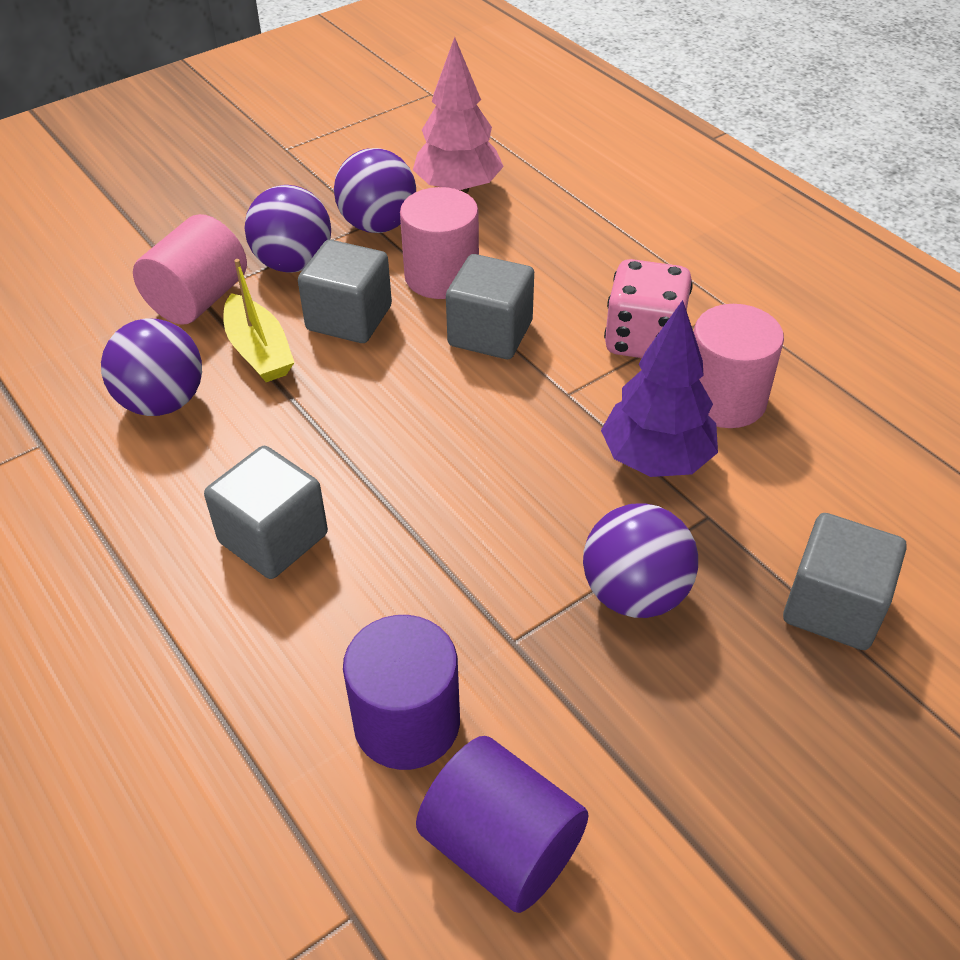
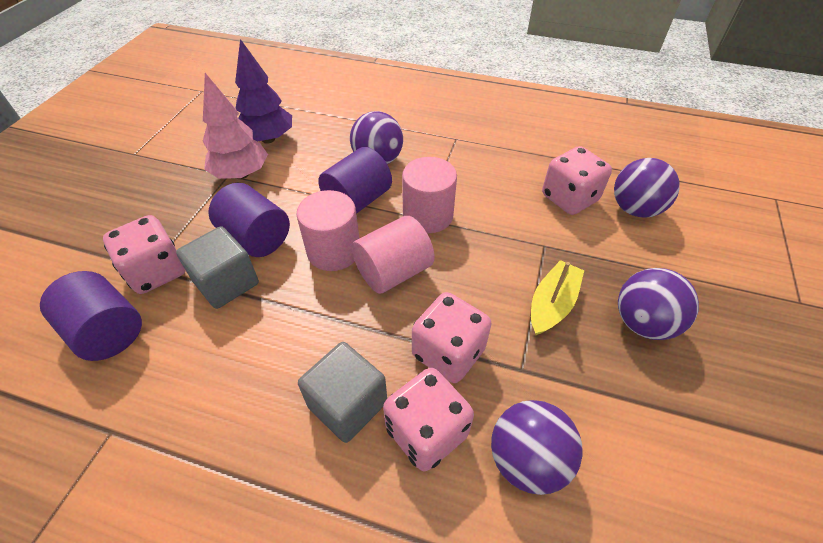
grey cube: [204,446,328,579] [298,240,392,343] [446,254,534,359] [783,513,907,650] = 4 -> [176,226,259,309] [298,342,387,443] = 2
pink dice: [604,259,693,358] = 1 -> [103,215,186,294] [383,368,474,471] [412,292,492,383] [542,146,612,215] = 4
purple cylinder: [343,615,460,770] [416,736,589,913] = 2 -> [40,271,142,361] [208,183,290,257] [318,147,392,214] = 3

